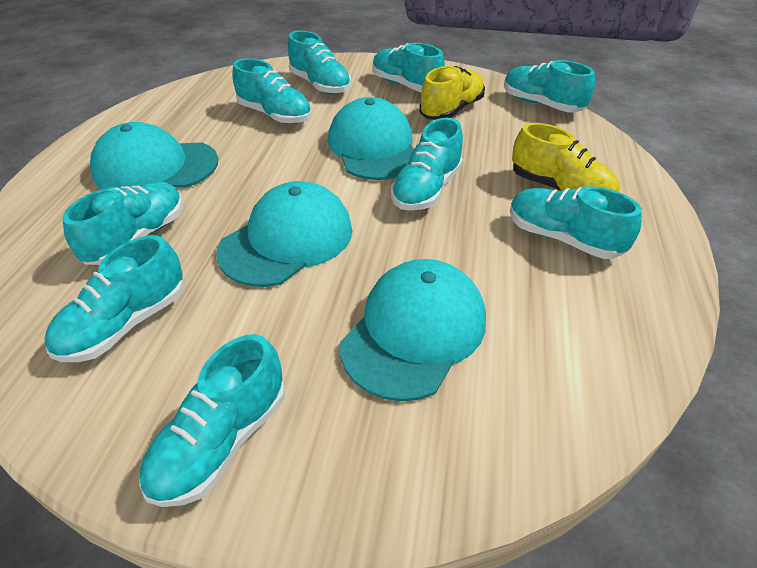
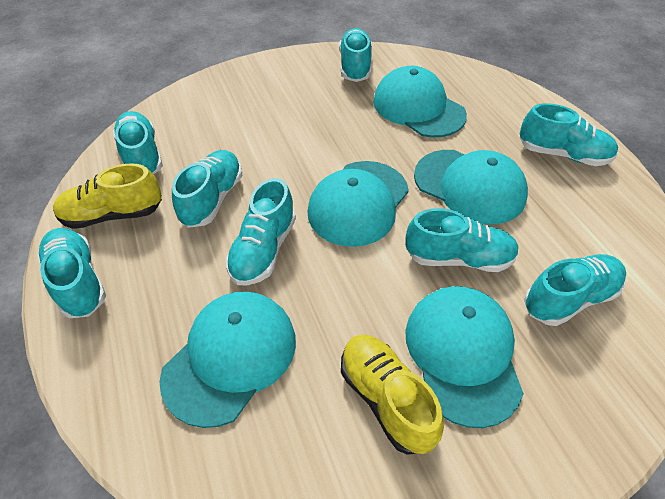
turquoise cap: [90,122,218,189] [216,181,353,287] [328,97,414,180] [340,259,486,401] = 4 -> [159,291,296,428] [307,161,409,247] [373,66,467,138] [405,286,524,428] [414,150,528,225] = 5
turquoise shoe: [44,235,184,362] [62,182,183,265] [139,334,285,507] [232,58,312,124] [288,30,351,94] [372,43,445,92] [391,118,463,211] [504,60,595,113] [510,187,642,259] = 9 -> [37,228,106,318] [113,111,163,175] [172,150,242,228] [226,178,296,285] [339,28,372,82] [405,208,519,272] [520,103,618,166] [524,254,626,326] = 8

